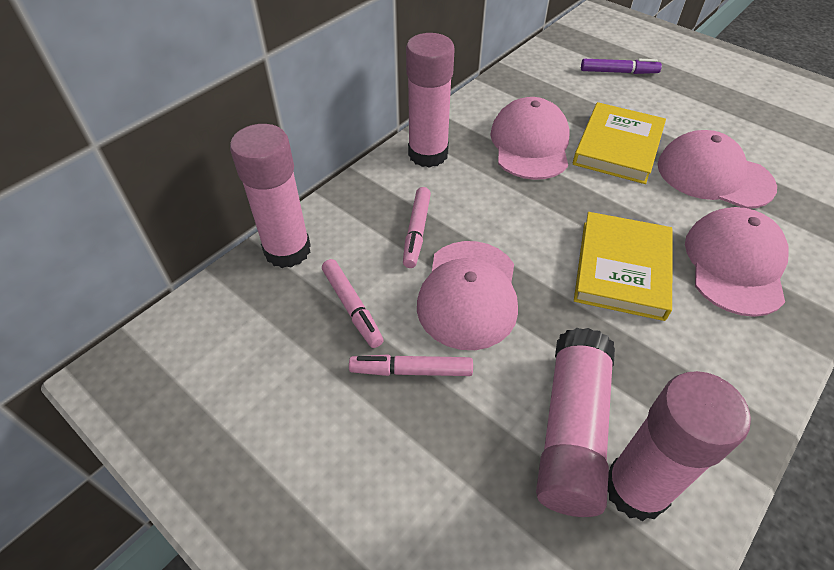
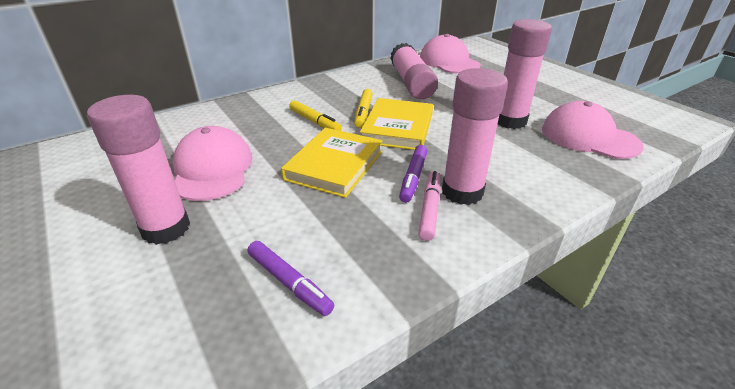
pink cap: [417,241,518,350] [490,97,570,180] [658,130,777,209] [685,207,789,317] = 4 -> [173,126,253,201] [420,34,481,74] [542,101,644,159] = 3
pink marker: [322,259,384,348] [349,354,473,376] [403,187,431,268] = 3 -> [418,171,441,241] = 1
purple marker: [581,59,662,74] = 1 -> [247,241,334,316] [399,145,428,203] = 2
yellow marker: none = 0 -> [289,100,342,131] [354,89,373,128] = 2

